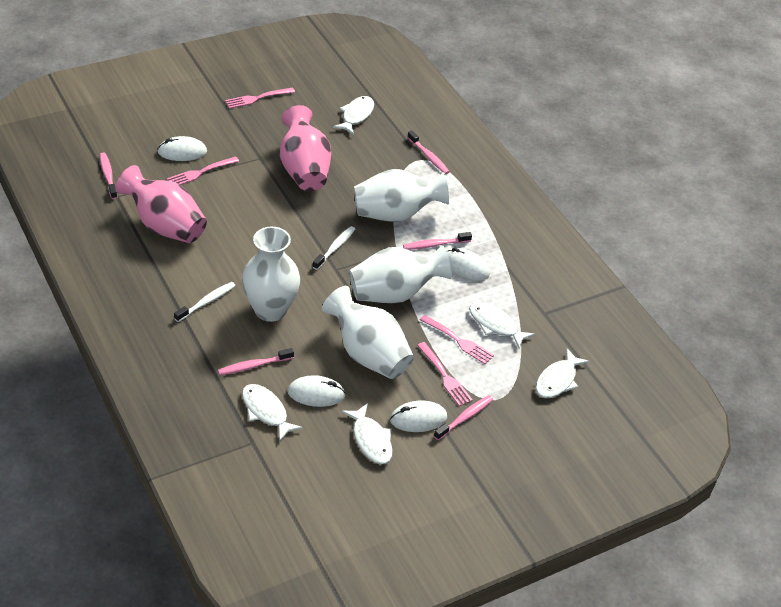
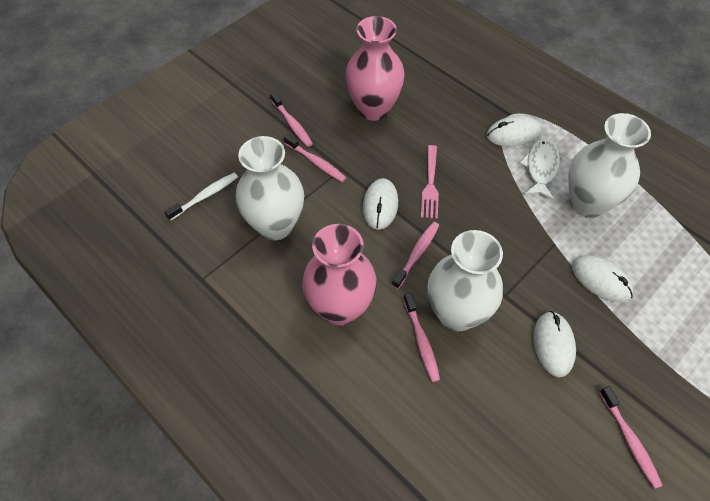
pink fork: [167,156,239,185] [225,88,295,109] [417,342,473,406] [420,315,494,364] = 4 -> [421,145,439,219] = 1
white fish: [242,384,303,441] [333,96,374,135] [342,403,393,464] [469,302,535,349] [536,348,589,398] = 5 -> [520,138,560,200] = 1
white toothbrush: [174,282,235,322] [313,226,355,270] = 2 -> [164,173,238,221] = 1
white vase: [242,227,300,322] [322,286,414,379] [349,245,452,303] [354,169,449,222] = 4 -> [236,136,304,240] [427,230,503,331] [568,113,651,218] = 3

